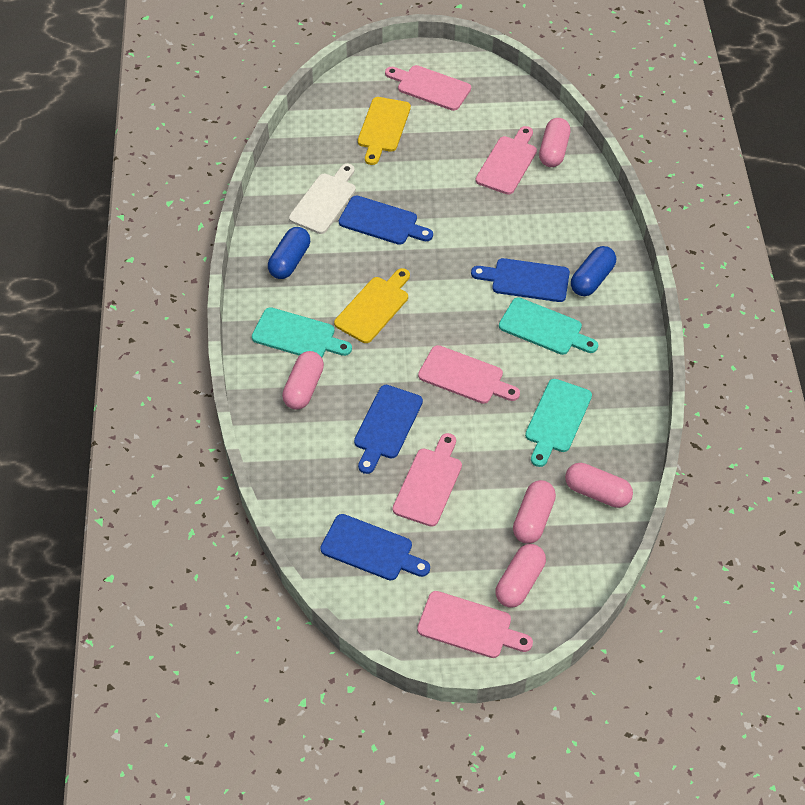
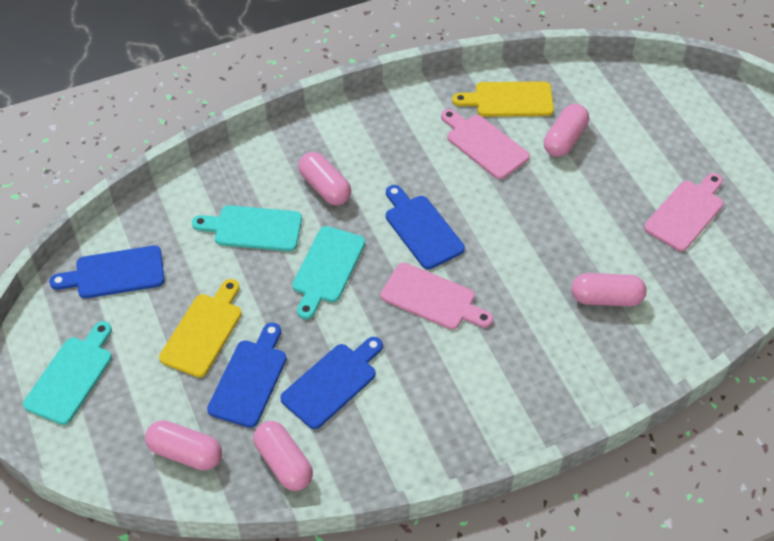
blue capsule: [268,227,310,279] [571,246,616,296] = 2 -> none = 0
pink cutting board: [385,65,471,111] [393,433,462,527] [417,591,533,658] [418,345,520,404] [475,126,537,195] = 5 -> [381,262,493,329] [441,109,530,179] [644,173,723,251] = 3
white cutting board: [289,164,356,234] = 1 -> none = 0

